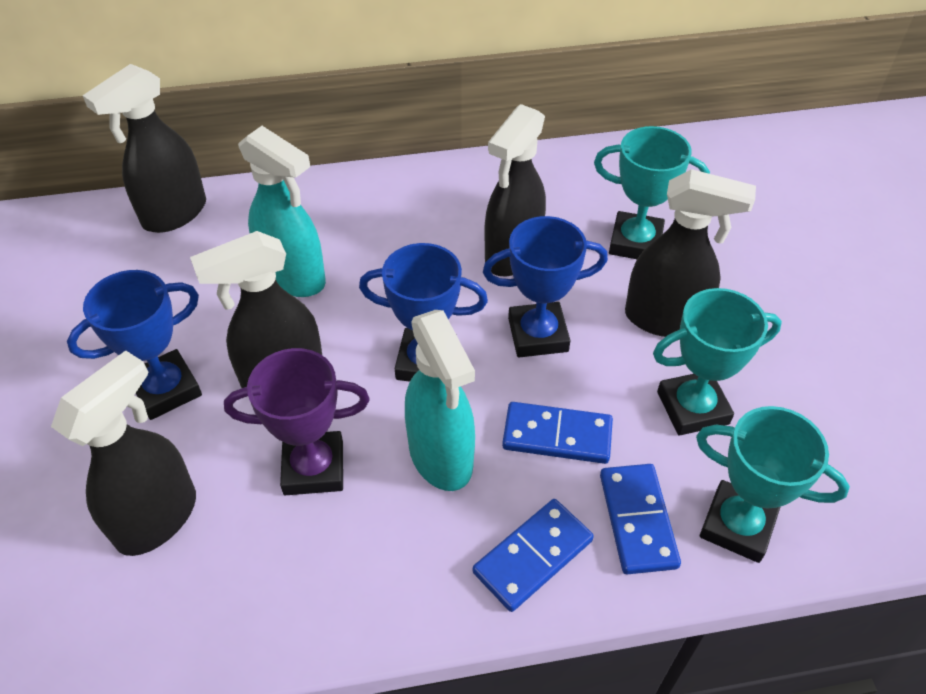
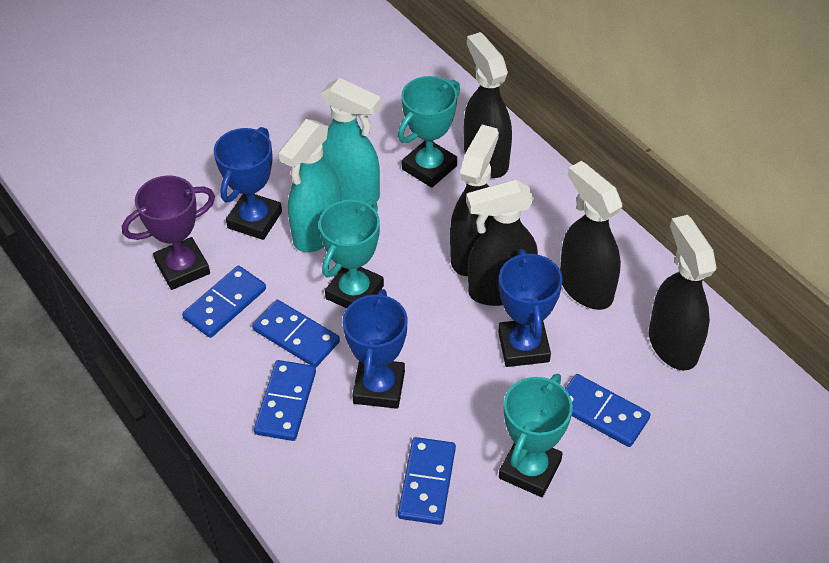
blue domino: [473,499,594,612] [502,402,613,464] [600,464,681,574] = 3 -> [182,265,266,338] [252,300,340,368] [254,360,316,441] [398,437,456,525] [565,374,651,447] = 5

